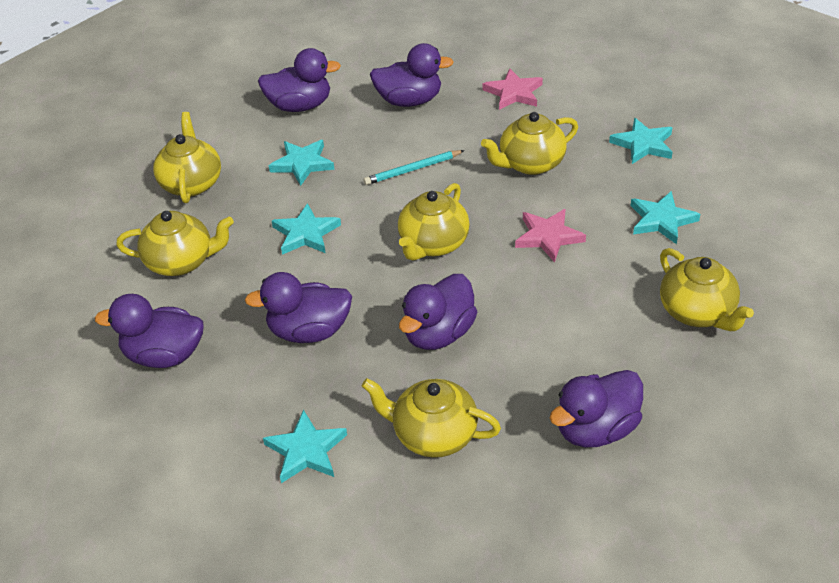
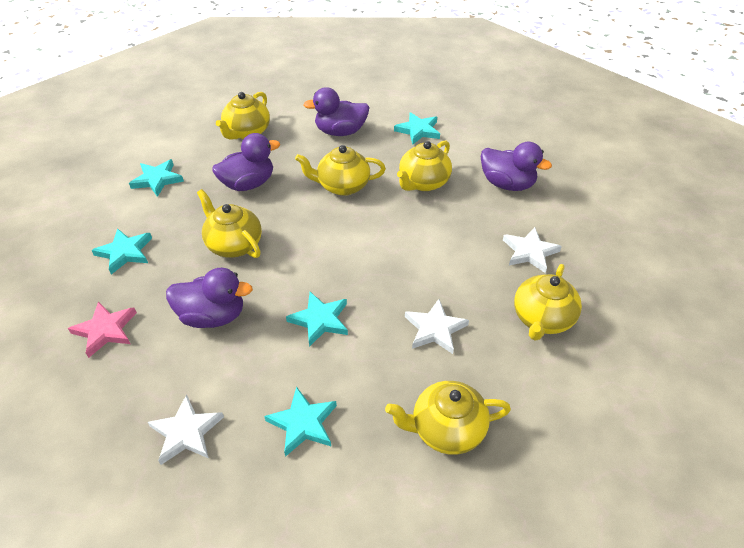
pink star: [483,68,543,110] [515,209,586,263] = 2 -> [68,302,137,358] = 1
purple duck: [95,294,204,368] [245,272,352,343] [258,48,341,112] [370,43,454,107] [399,274,477,350] [550,370,643,447] = 6 -> [166,268,253,328] [212,133,280,191] [303,87,370,136] [480,142,552,191] = 4
turquoise pencil: [364,150,465,185] = 1 -> none = 0
white star: none = 0 -> [148,394,224,465] [405,299,469,354] [503,227,562,273] = 3

